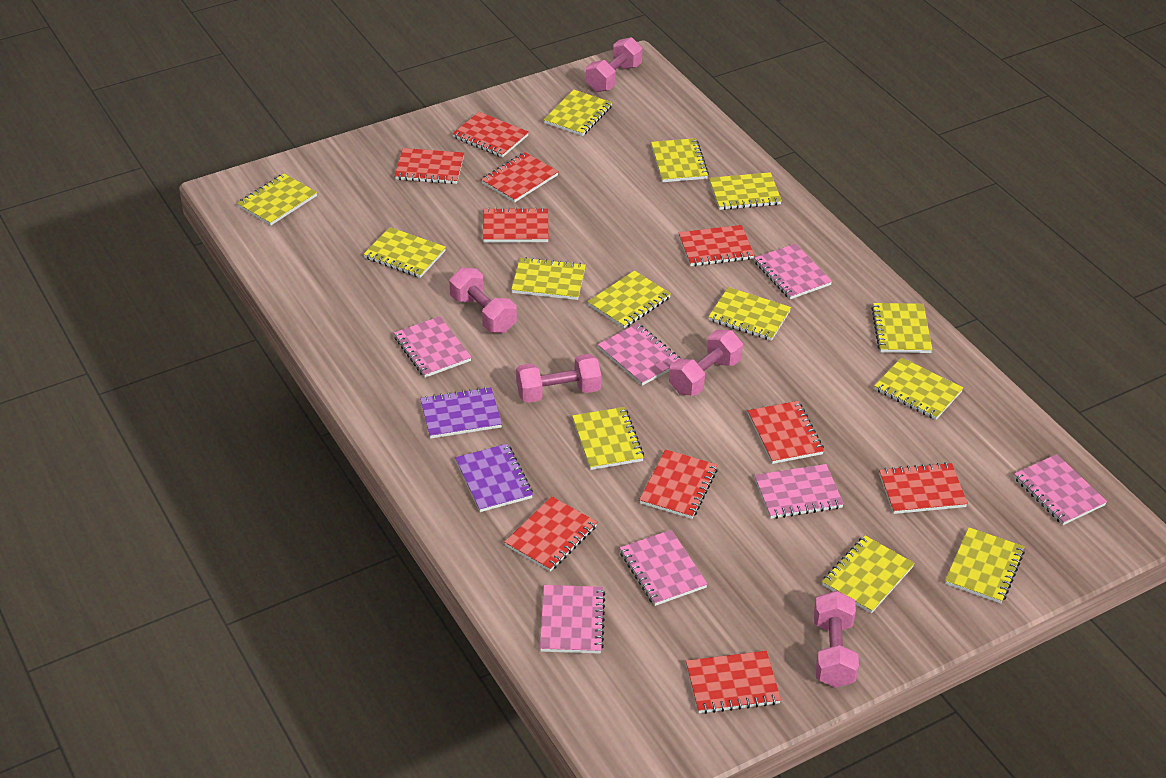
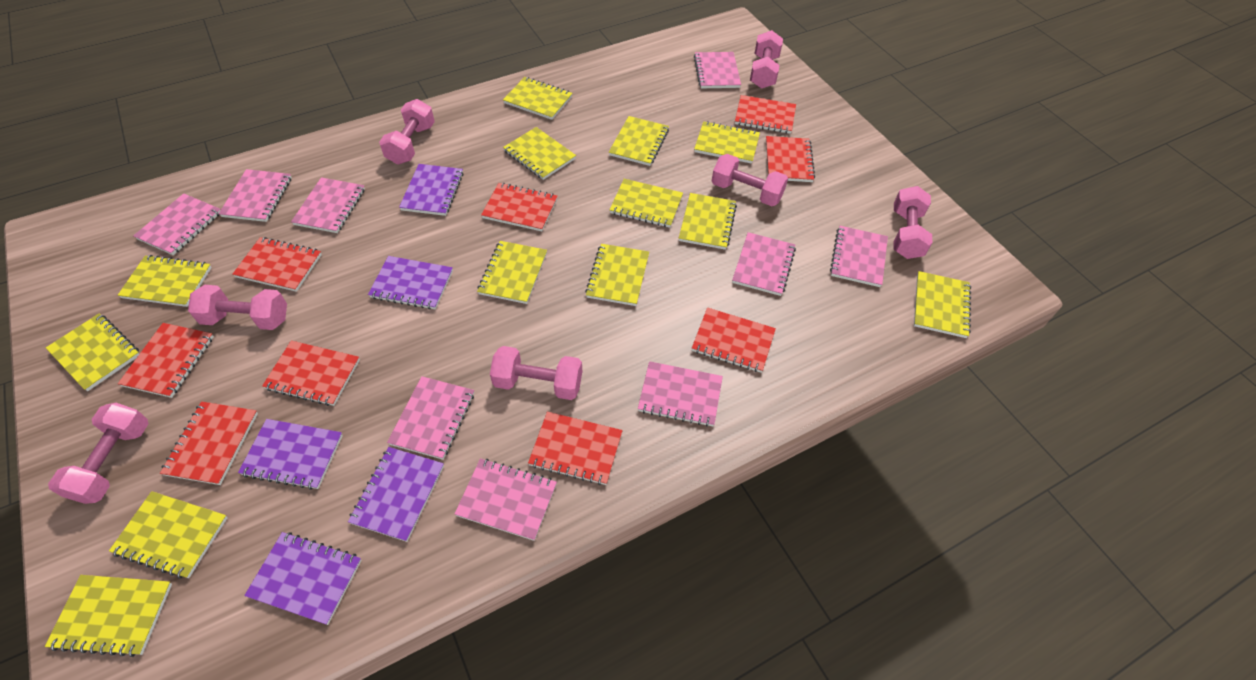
pink dumbbell: [449,267,517,333] [516,354,601,403] [586,37,643,92] [669,330,743,396] [814,591,859,688] = 5 -> [48,403,149,504] [188,285,287,330] [379,99,435,165] [490,346,582,400] [712,154,788,206] [750,30,783,89] [893,186,932,259] = 7
pink notebook: [394,316,472,378] [540,585,605,654] [598,323,680,386] [620,530,708,606] [754,243,832,299] [754,464,844,519] [1014,454,1107,525] = 7 -> [133,193,220,255] [219,169,292,222] [291,177,365,233] [387,376,474,460] [455,458,557,541] [638,361,723,427] [694,52,741,88] [732,232,796,296] [830,226,888,287] = 9
purple notebook: [420,387,502,439] [455,444,533,512] = 2 -> [238,419,343,490] [244,532,362,625] [348,447,444,542] [368,256,453,310] [399,164,463,216] = 5
red notebook: [394,148,464,184] [452,112,529,158] [481,152,559,203] [483,207,549,243] [504,496,597,572] [639,449,718,519] [678,225,754,266] [686,651,781,714] [748,401,824,464] [879,462,968,514] = 10 -> [118,323,214,398] [160,401,258,485] [232,237,322,292] [262,340,360,406] [481,183,558,231] [528,412,623,485] [692,308,776,373] [735,95,796,134] [766,136,815,182] = 9

